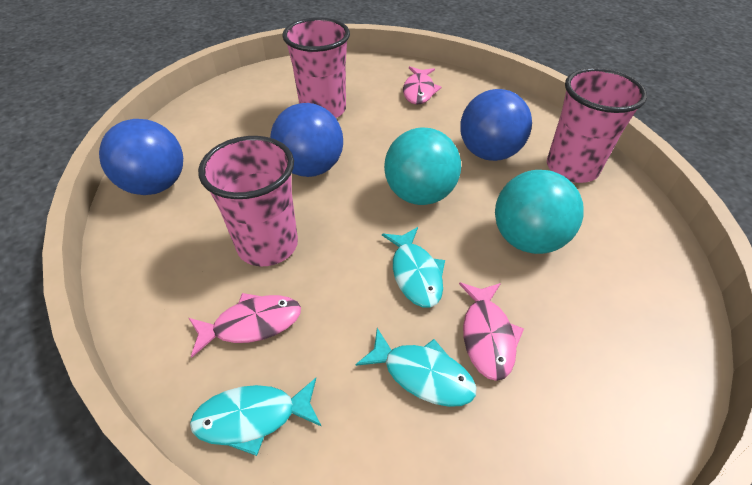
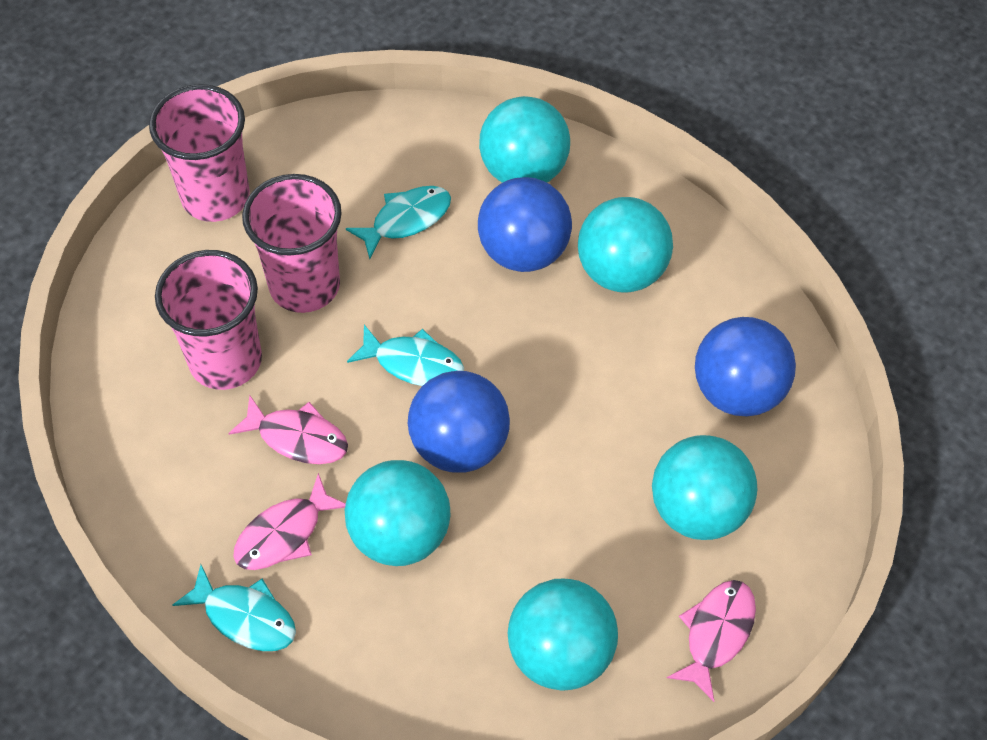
turquoise ball: [384,127,461,205] [495,170,584,254] = 2 -> [345,460,450,566] [479,96,570,183] [508,579,618,691] [578,197,673,293] [652,435,757,540] = 5

